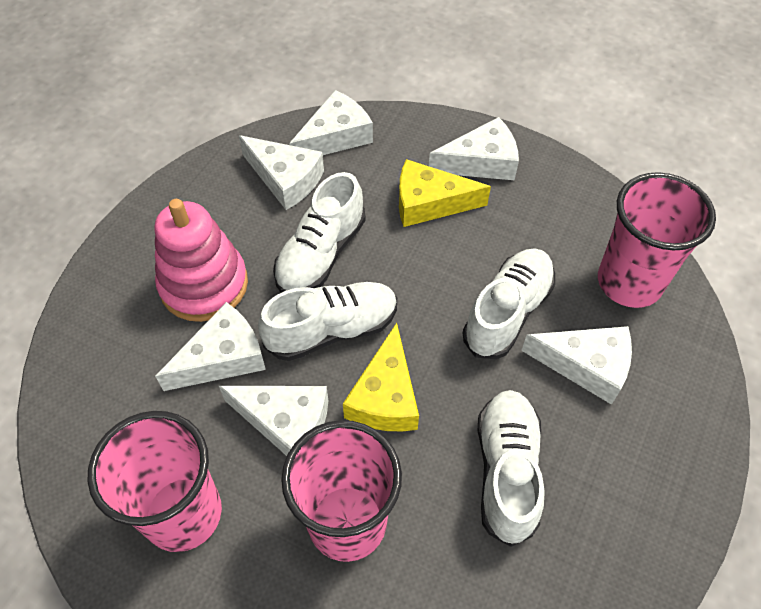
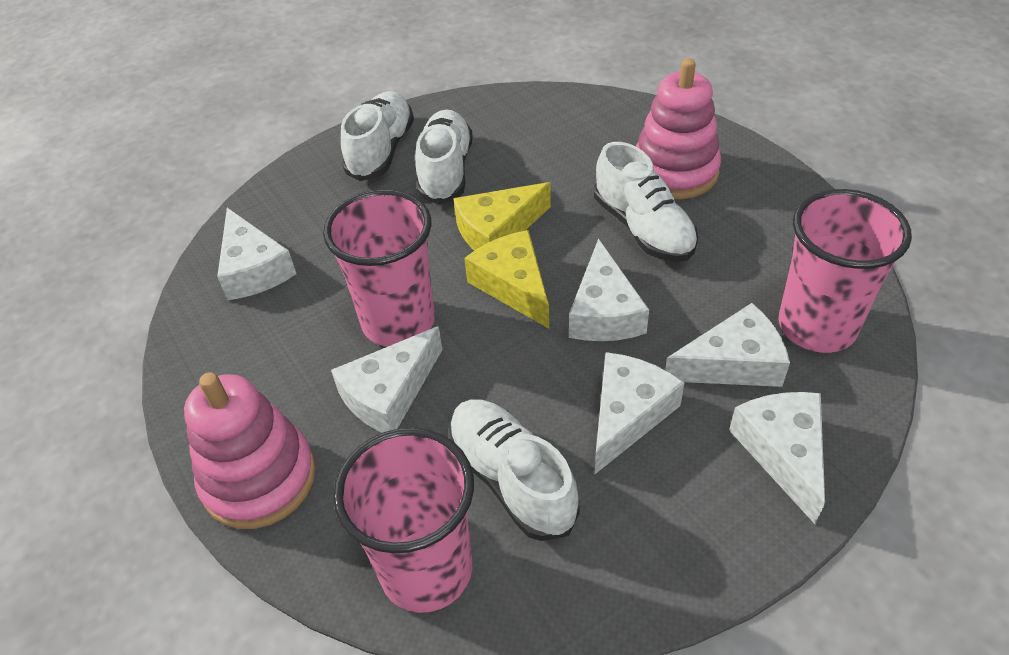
pink stacking toy: [154,199,248,322] = 1 -> [184,372,316,529] [636,58,721,199] = 2

